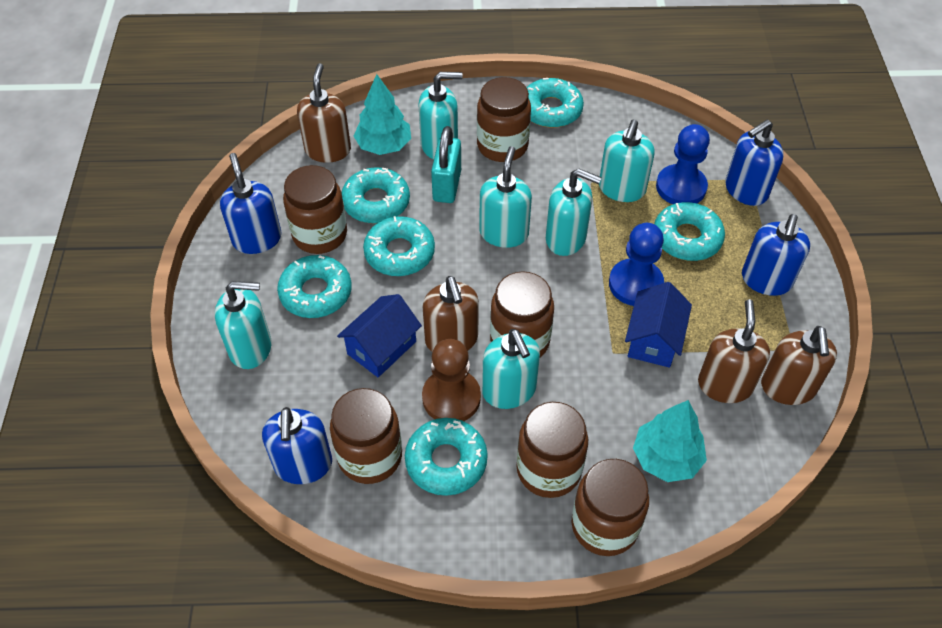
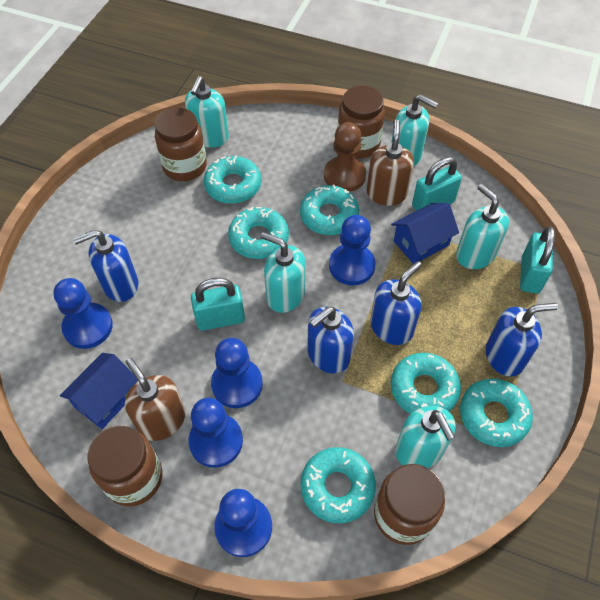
blue pawn: [609,223,664,306] [656,124,710,204] = 2 -> [53,278,113,349] [188,398,243,468] [211,338,263,408] [214,489,272,557] [329,215,375,285] = 5
brown jar: [283,165,347,254] [330,388,402,484] [477,77,531,162] [490,271,554,357] [517,402,588,498] [571,459,649,556] = 6 -> [87,426,162,506] [155,108,207,181] [338,86,385,159] [374,464,445,545] = 4
brown soap dispenser: [297,63,351,163] [423,276,479,352] [698,299,770,403] [761,326,837,405] = 4 -> [125,358,185,441] [367,120,414,206] = 2
turquoise padlock: [431,126,461,203] = 1 -> [191,278,245,331] [412,157,462,211] [520,226,555,294] = 3
turquoise soap dispenser: [215,281,271,369] [419,72,463,159] [479,146,532,248] [482,329,540,409] [546,169,602,256] [599,120,655,202] = 6 -> [185,76,229,148] [261,232,306,313] [391,94,438,166] [395,406,456,468] [456,184,509,269] = 5
turquoise tree: [354,74,411,155] [633,400,707,482] = 2 -> none = 0

